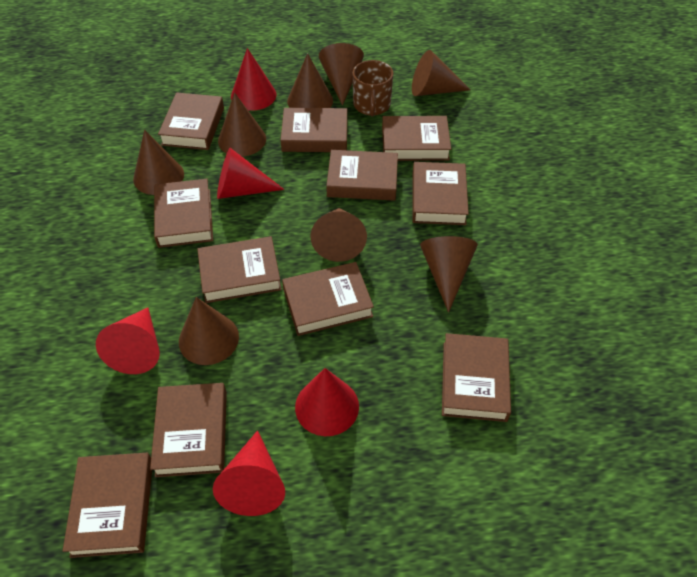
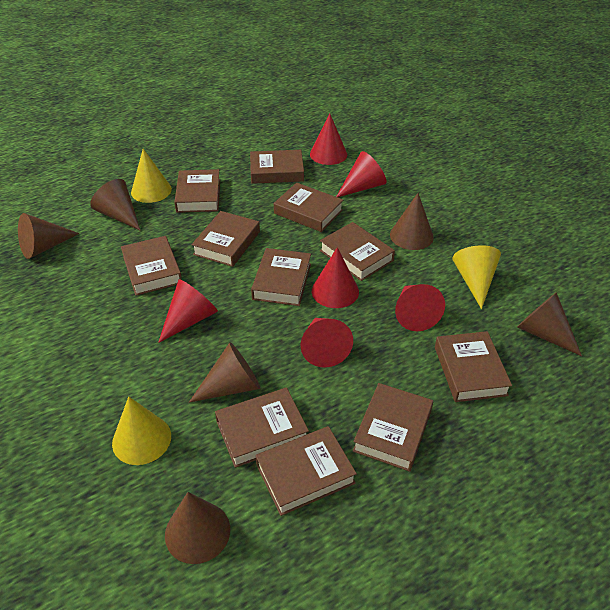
brown cone: [133,130,184,195] [179,297,239,365] [218,92,266,157] [287,53,333,108] [310,208,367,262] [319,43,364,106] [412,50,470,96] [420,236,478,312] = 8 -> [18,213,79,259] [90,179,141,231] [165,492,230,564] [189,342,260,403] [390,193,434,250] [517,292,582,356] = 6
brown mug: [353,60,393,116] = 1 -> none = 0
red cone: [96,307,160,374] [213,430,285,516] [217,148,284,199] [231,48,276,111] [295,368,359,436] = 5 -> [158,279,218,343] [301,318,353,368] [310,114,347,165] [312,247,359,308] [336,151,387,197] [395,284,445,331] = 6
yellow cone: none = 0 -> [112,396,171,465] [131,149,172,203] [452,245,501,309] = 3

